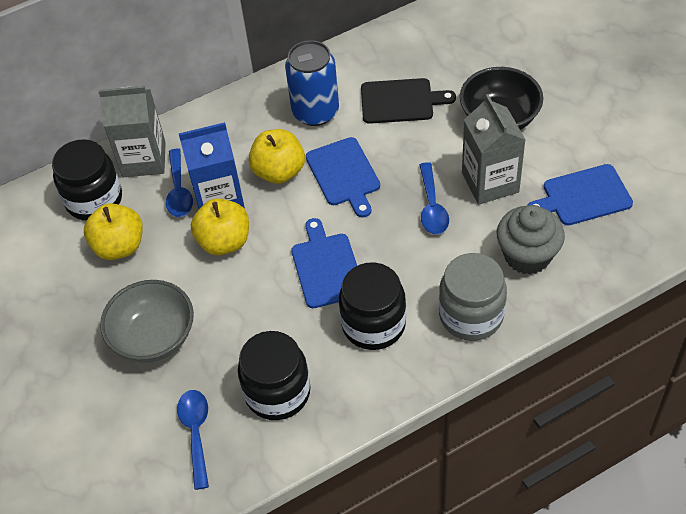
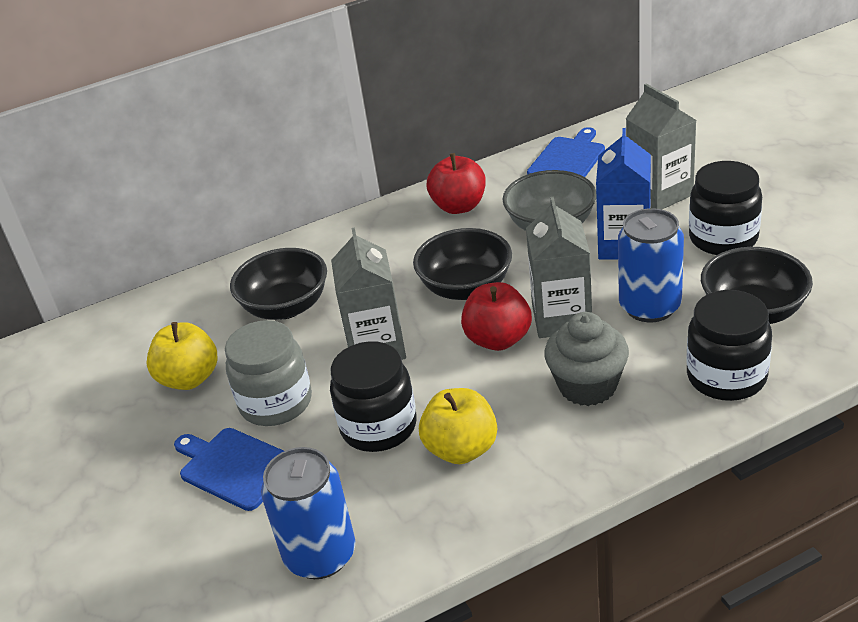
black bowl: [460,67,543,130] = 1 -> [230,248,327,320] [413,228,512,300] [701,247,813,324] = 3
black cutting board: [361,78,456,124] = 1 -> none = 0
blue can: [285,40,339,126] = 1 -> [261,447,355,579] [618,208,684,322] = 2
blue cutting board: [291,218,357,308] [306,137,380,218] [528,164,633,225] = 3 -> [174,428,284,511] [527,127,605,177] = 2
blue spoon: [166,149,193,217] [177,390,209,490] [420,162,449,234] = 3 -> none = 0
grey carton: [98,86,166,177] [462,94,526,205] = 2 -> [331,227,406,360] [526,197,592,338] [626,84,696,209] = 3
red apple: none = 0 -> [427,153,486,214] [461,282,532,351] = 2
yellow apple: [84,203,143,260] [191,198,249,255] [249,129,305,184] = 3 -> [147,322,217,390] [419,388,497,464] = 2

